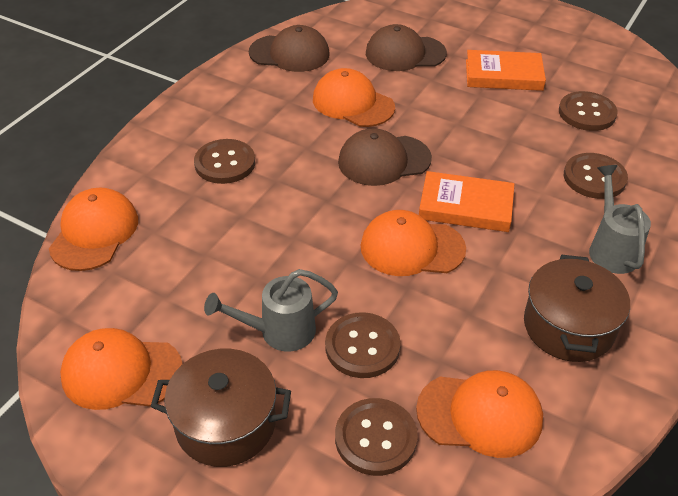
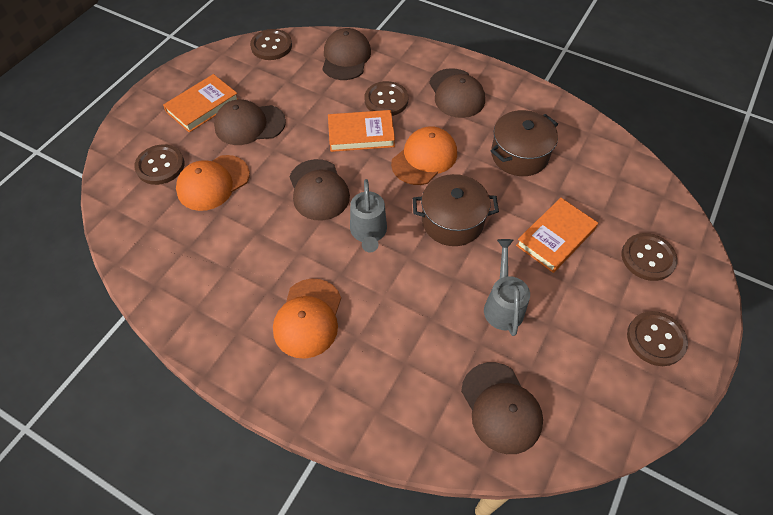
brown cap: [249,25,330,72] [338,128,432,186] [366,24,447,71] = 3 -> [214,99,286,145] [289,159,350,221] [322,28,371,80] [429,68,485,118] [461,362,543,454] = 5
orange book: [419,171,514,232] [466,50,546,91] = 2 -> [163,74,238,133] [328,110,395,152] [516,198,598,273] = 3
orange cap: [49,187,138,271] [60,328,182,410] [313,68,395,127] [361,210,466,276] [416,370,543,458] = 5 -> [176,155,250,211] [273,279,341,359] [391,126,457,185] = 3

